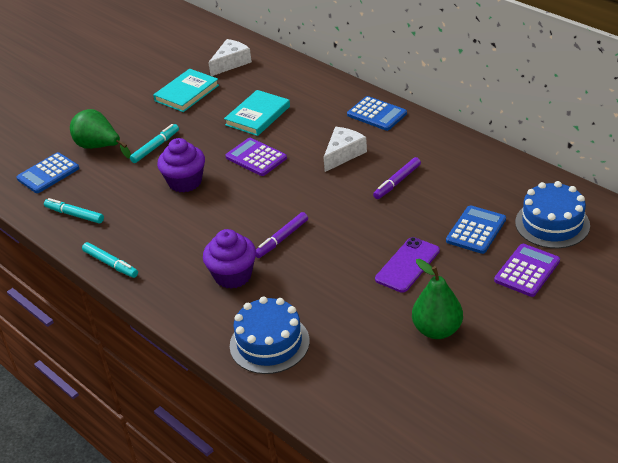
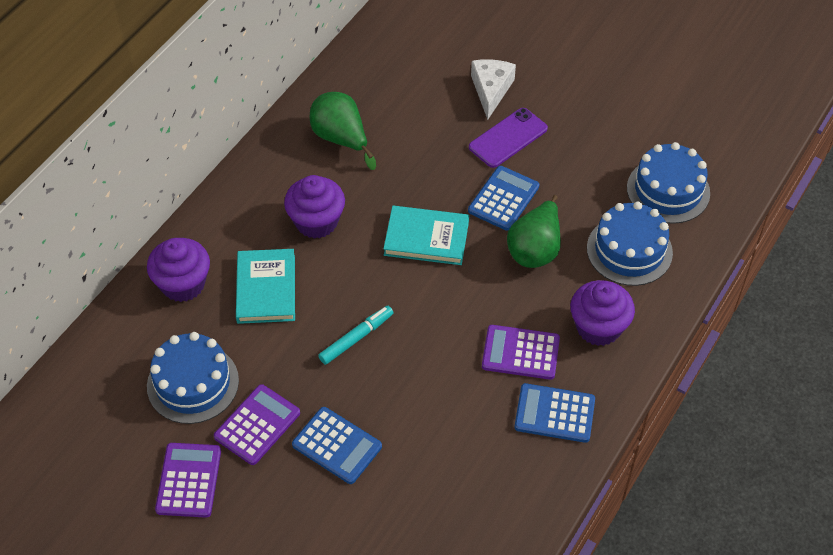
blue cake: [230,297,310,374] [515,181,590,249] = 2 -> [147,332,239,424] [587,201,673,286] [627,142,710,224] = 3
purple calculator: [225,138,287,176] [494,244,560,297] = 2 -> [155,443,221,518] [214,384,300,465] [482,325,560,380] = 3
purple cupcake: [157,138,205,192] [203,229,256,289] = 2 -> [147,238,210,302] [284,175,345,239] [570,280,635,346] = 3
purple marker: [256,212,308,258] [373,157,421,199] = 2 -> none = 0
turquoise marker: [44,198,104,223] [82,242,138,278] [130,124,179,163] = 3 -> [318,306,394,365] = 1
white cheese: [208,39,252,76] [323,127,367,172] = 2 -> [471,59,516,120] = 1

